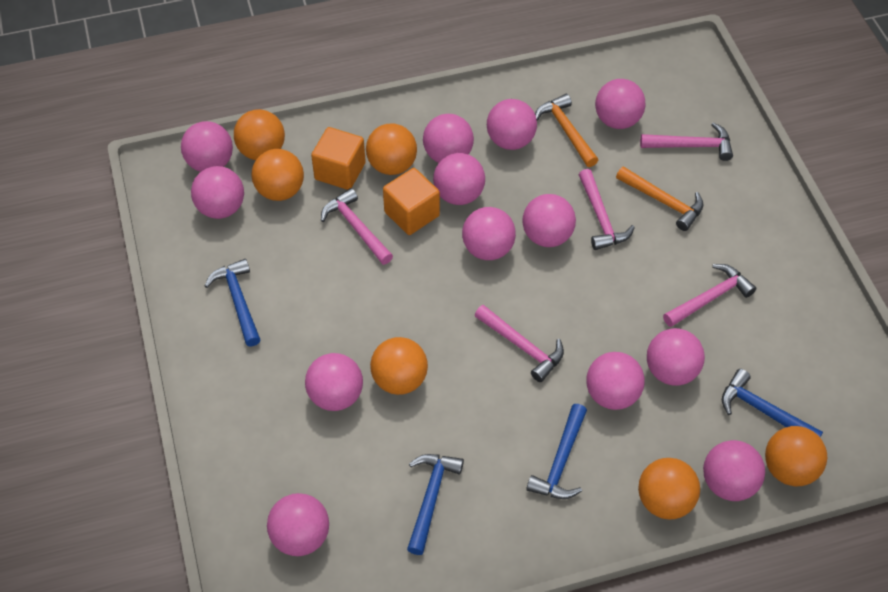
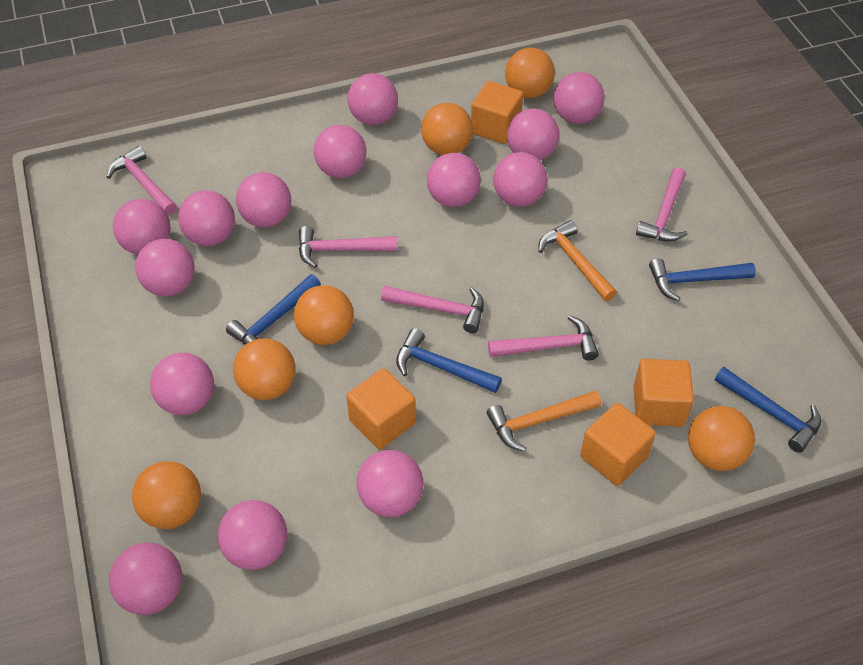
orange cube: [311,127,366,190] [383,168,440,235] = 2 -> [346,368,416,450] [471,81,523,144] [580,403,656,486] [633,359,694,427] = 4
pink ball: [181,121,233,172] [191,166,244,219] [267,493,329,556] [305,353,363,411] [423,114,474,163] [433,153,485,205] [462,207,516,260] [487,99,537,150] [522,194,576,247] [586,352,645,410] [595,79,645,129] [647,328,705,386] [703,440,765,501] = 13 -> [109,543,182,615] [113,199,171,255] [135,239,195,296] [150,353,214,415] [178,190,235,246] [218,500,287,570] [236,172,291,228] [314,125,366,178] [347,73,398,125] [357,450,423,517] [427,153,481,207] [493,152,547,207] [507,108,559,160] [554,72,604,124] = 14

